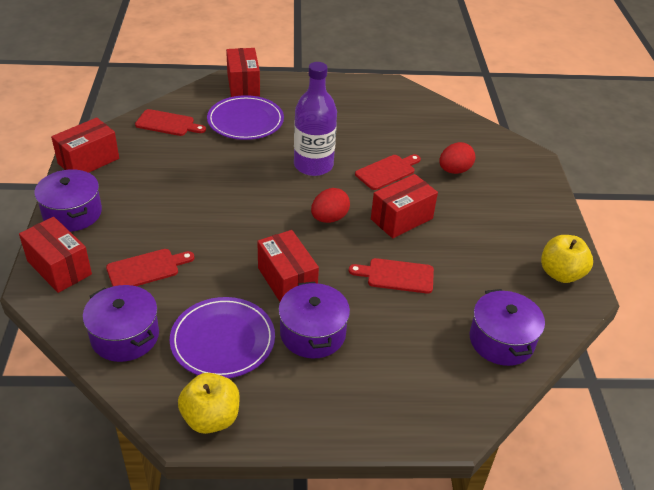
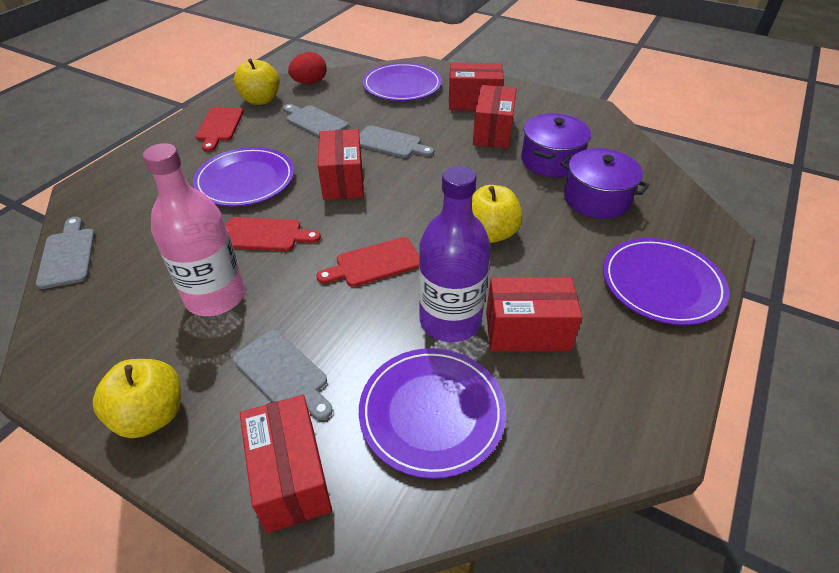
grey cutting board: none = 0 -> [36,217,95,289] [233,330,333,420] [283,104,348,137] [359,125,434,158] = 4
pink bottle: none = 0 -> [143,143,245,316] = 1
purple plate: [170,297,275,378] [207,95,284,140] = 2 -> [193,147,294,207] [359,348,506,479] [362,62,442,101] [603,238,729,325] = 4
purple pot: [34,169,102,232] [83,285,159,362] [278,282,350,359] [470,289,545,366] = 4 -> [521,113,591,177] [561,148,649,219] = 2
red cutting board: [106,249,194,286] [135,109,206,136] [349,258,434,294] [355,154,421,190] = 4 -> [196,107,244,152] [226,217,321,251] [316,237,419,287] = 3
red egg: [311,188,350,223] [440,142,475,174] = 2 -> [288,52,327,84] = 1
yellow apple: [178,373,240,434] [541,235,593,283] = 2 -> [93,359,181,438] [234,59,280,105] [472,185,522,243] = 3

